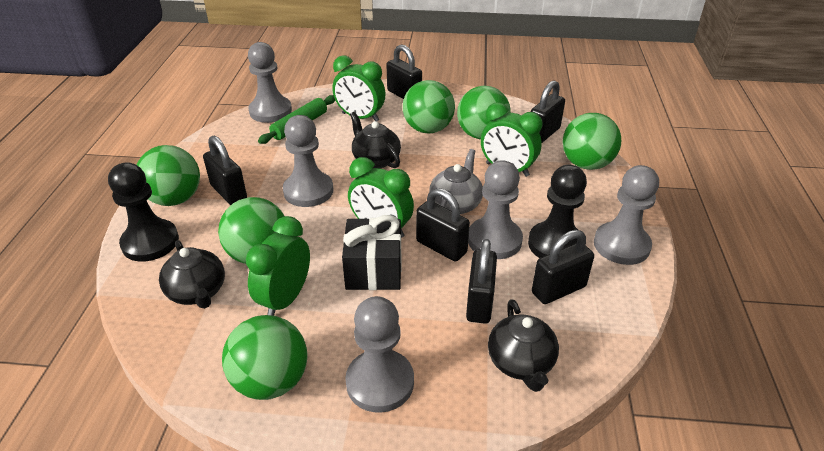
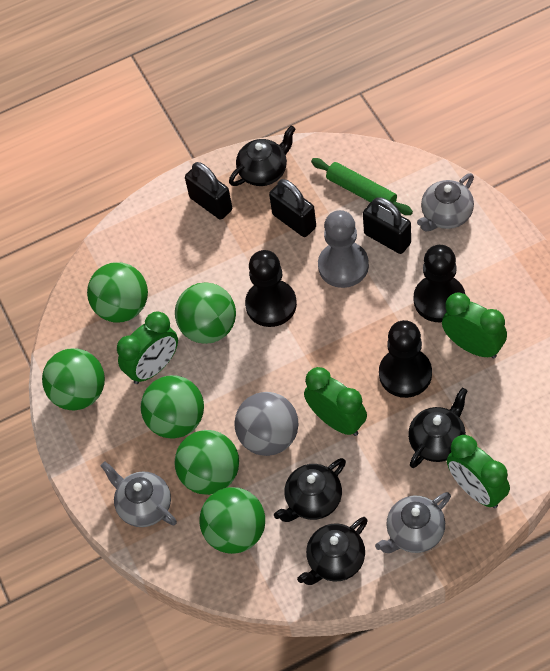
black gift: [342,215,402,290] = 1 -> none = 0
black padlock: [203,136,247,205] [386,44,422,99] [416,188,470,262] [466,239,497,324] [531,80,565,143] [532,230,594,304] = 6 -> [185,162,232,220] [269,179,316,237] [363,197,411,254] = 3
black pawn: [108,162,179,262] [528,165,587,258] = 2 -> [245,250,297,327] [379,320,432,398] [414,245,465,322] = 3
black teapot: [159,240,225,309] [350,112,401,168] [488,299,559,392] = 3 -> [229,126,295,186] [274,458,346,522] [297,517,368,585] [408,388,468,468] = 4
grey ball: none = 0 -> [234,392,298,456] = 1
grey pawn: [248,42,292,123] [283,115,333,207] [345,296,414,413] [468,161,523,259] [594,165,659,265] = 5 -> [318,210,369,288] = 1
grey teapot: [429,149,483,214] = 1 -> [101,462,177,527] [375,492,451,553] [417,173,474,232] = 3

